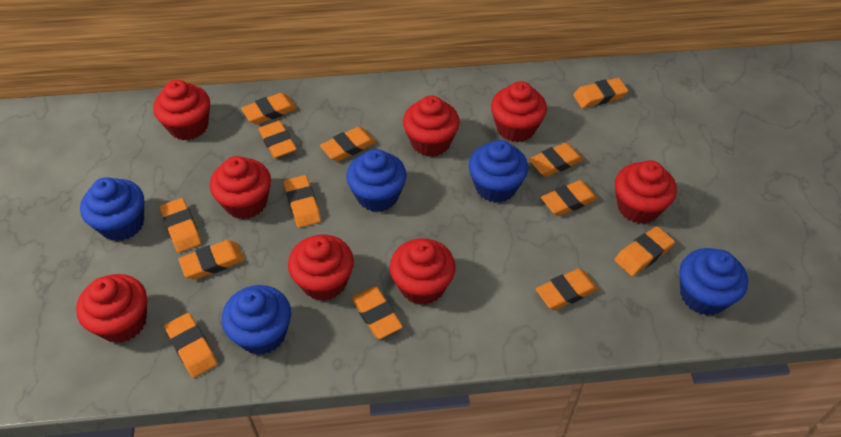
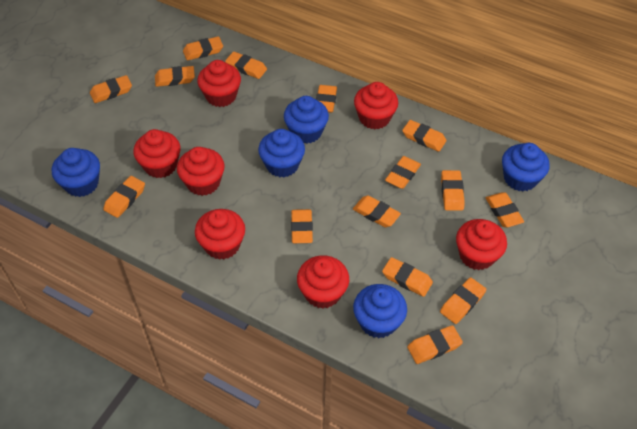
orange eraser: [160,198,201,253] [164,313,218,378] [178,240,245,279] [241,93,297,124] [258,121,297,158] [284,175,321,228] [320,127,376,161] [352,287,403,339] [529,143,584,177] [536,269,598,310] [541,180,598,216] [573,78,628,108] [615,226,675,276] = 13 -> [90,75,132,103] [103,176,145,218] [155,66,195,87] [183,36,223,61] [225,52,267,79] [291,209,313,243] [316,85,337,113] [353,196,401,227] [382,257,433,297] [385,156,421,189] [402,120,446,152] [407,325,463,364] [440,277,486,324] [441,170,465,211] [486,192,524,227] = 15
red cupcake: [76,274,147,343] [153,80,210,140] [210,156,271,219] [288,235,354,301] [390,238,456,305] [403,96,460,157] [491,81,547,142] [615,160,677,224] = 8 -> [133,129,180,178] [177,147,225,196] [195,209,245,260] [197,60,241,107] [297,256,349,309] [354,82,398,129] [456,219,507,270] = 7

